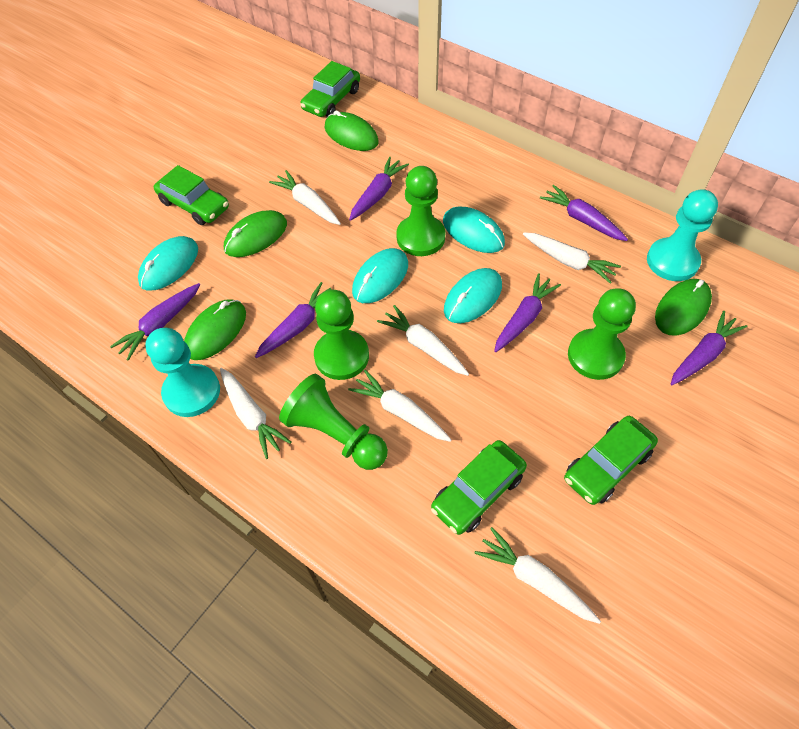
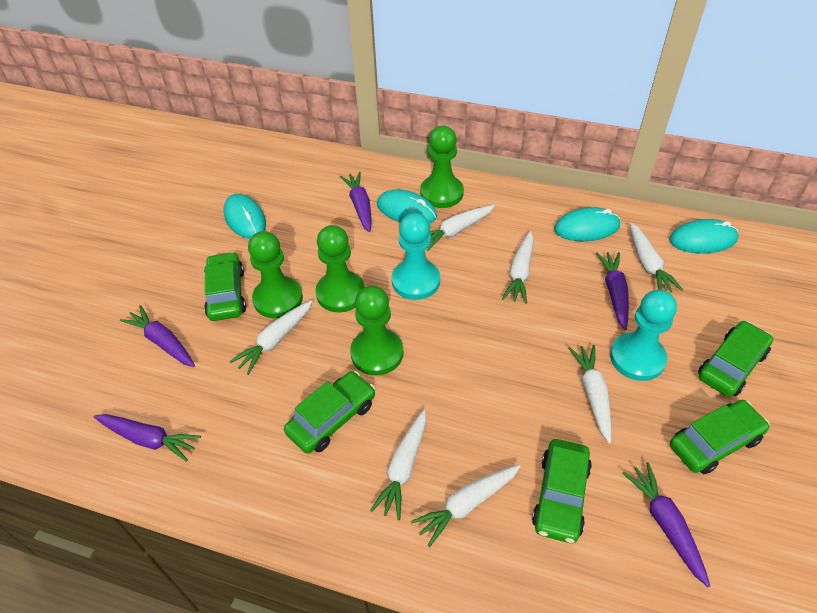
green car: [154,165,229,225] [300,61,360,117] [431,440,527,535] [564,416,658,505] = 4 -> [204,252,246,321] [284,371,375,454] [532,439,592,543] [670,400,770,474] [698,321,773,397] = 5
green mouse: [184,299,246,360] [224,210,287,257] [324,111,379,151] [655,279,712,336] = 4 -> none = 0
purple carrot: [110,283,200,361] [255,282,331,358] [349,157,409,221] [494,273,561,352] [540,185,628,241] [670,311,748,385] = 6 -> [94,414,201,462] [120,305,195,367] [340,172,371,232] [596,252,629,330] [622,462,710,588] = 5
white carrot: [220,368,291,459] [269,170,341,225] [348,370,451,442] [377,305,469,376] [474,527,601,624] [523,232,621,284] = 6 -> [230,300,313,375] [370,410,426,520] [411,465,521,547] [427,205,495,251] [502,231,534,304] [569,345,612,444] [630,223,683,293] = 7

